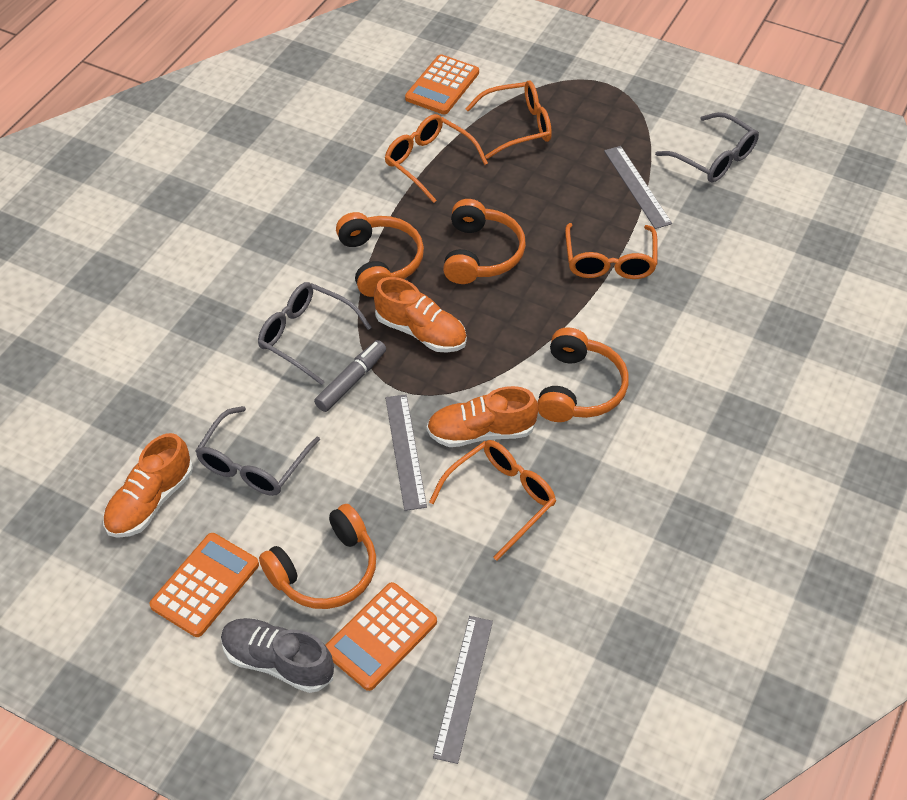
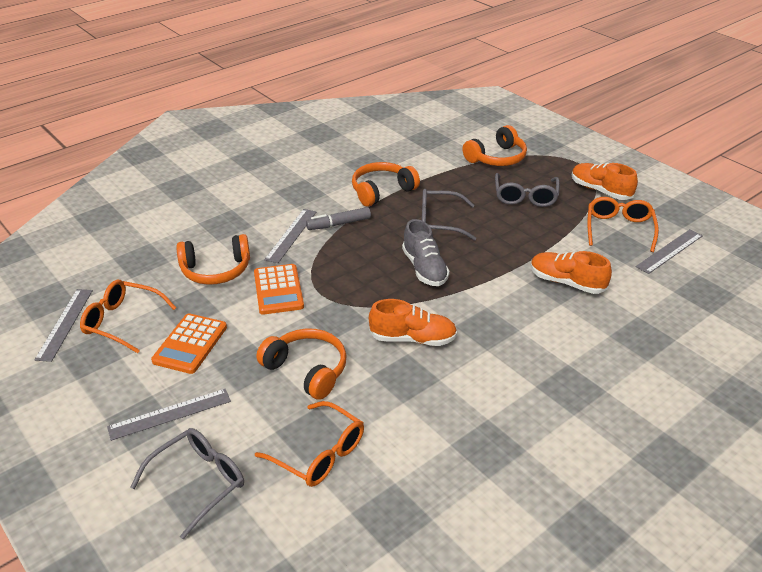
grey ruler: [385,394,427,511] [433,616,493,764] [604,146,672,229] = 3 -> [35,289,93,362] [107,389,231,441] [264,209,316,263] [636,229,703,274] = 4
orange calculator: [150,533,259,637] [325,582,437,691] [405,54,479,114] = 3 -> [151,313,227,374] [254,264,304,315] = 2
orange glasses: [385,114,488,203] [429,440,556,561] [465,81,552,159] [565,223,658,279] = 4 -> [80,280,176,353] [255,401,364,487] [587,197,659,252] = 3

